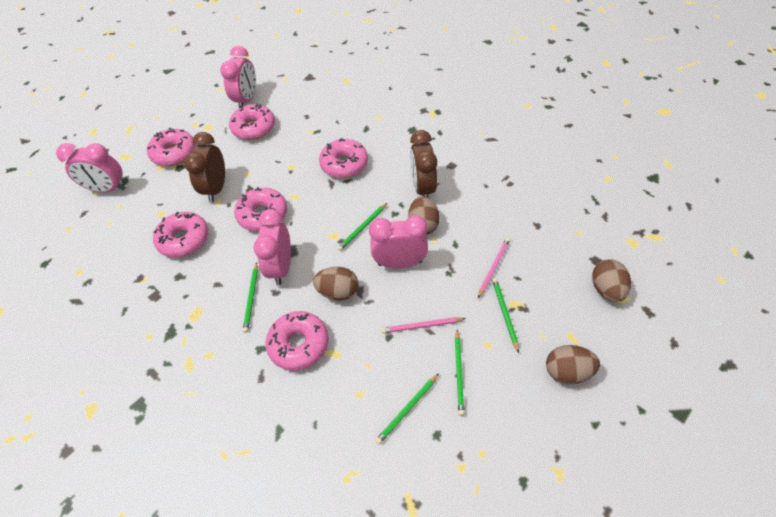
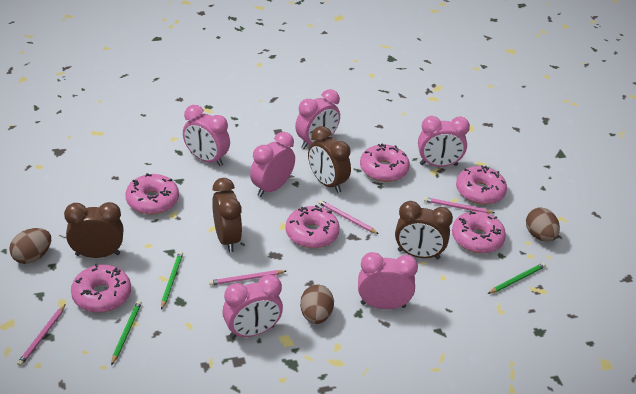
brown clock: [184,132,225,202] [410,130,437,198] = 2 -> [64,202,124,258] [212,178,242,252] [308,126,351,193] [395,201,453,259] = 4
brown egg: [313,267,358,301] [408,196,440,235] [546,345,600,384] [592,259,631,302] = 4 -> [9,228,51,264] [300,285,334,324] [526,207,560,242] = 3
green pencil: [243,262,258,333] [338,203,387,251] [375,373,439,444] [455,330,465,416] [492,278,519,353] = 5 -> [111,301,142,365] [161,251,183,310] [488,263,546,294] = 3
pink clock: [56,143,126,193] [220,46,256,108] [253,209,291,285] [369,216,428,268] = 4 -> [183,105,230,166] [222,275,283,338] [250,132,295,197] [295,89,340,149] [358,252,418,309] [418,116,470,167] = 6
pink pencil: [381,317,466,333] [478,238,510,298] = 2 -> [17,304,66,366] [209,270,286,285] [318,200,379,234] [424,197,495,213] = 4

